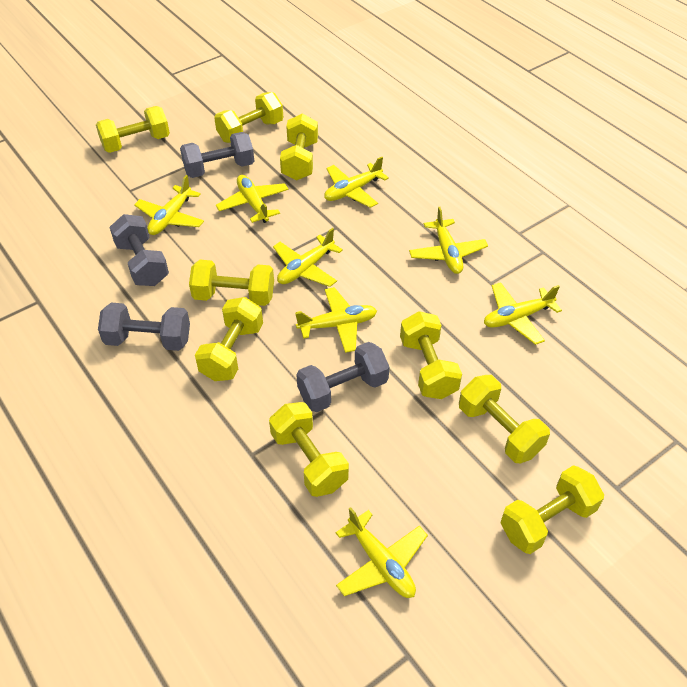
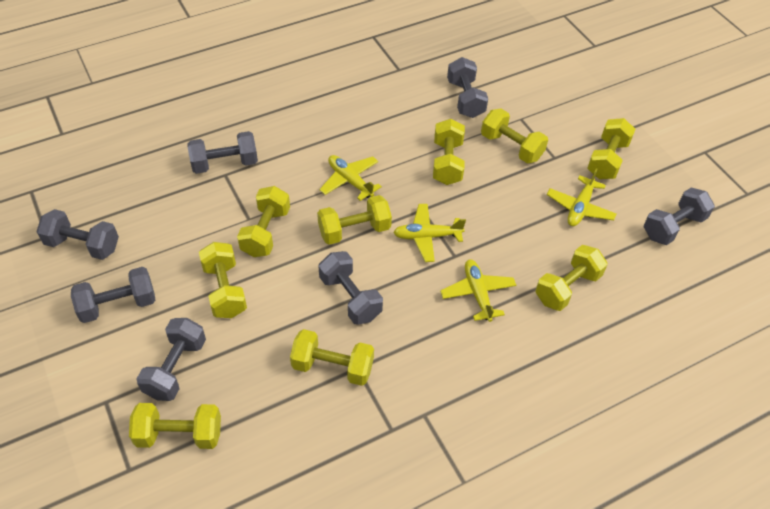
grey dumbbell: [98,303,190,351] [109,214,169,286] [180,132,254,178] [296,342,389,412] = 4 -> [36,209,119,260] [71,267,155,323] [137,318,206,401] [188,131,258,174] [319,251,383,325] [447,57,488,118] [644,187,715,245] = 7
yellow plane: [134,175,204,235] [216,175,289,223] [273,228,343,287] [295,287,377,353] [324,157,389,208] [336,507,428,598] [409,207,488,274] [484,282,562,345] = 8 -> [319,155,382,201] [393,204,466,262] [440,259,516,322] [547,168,616,226] = 4

